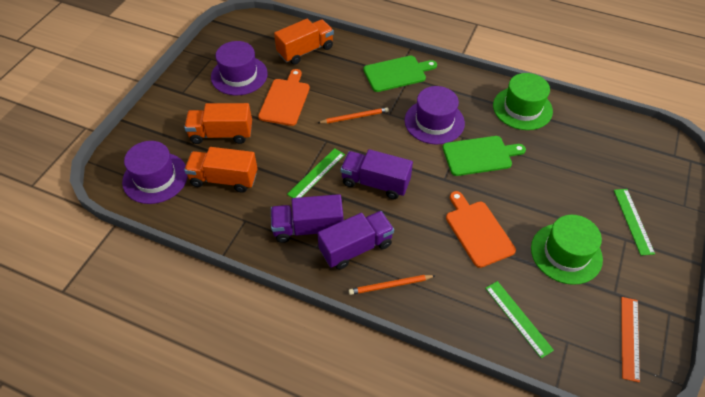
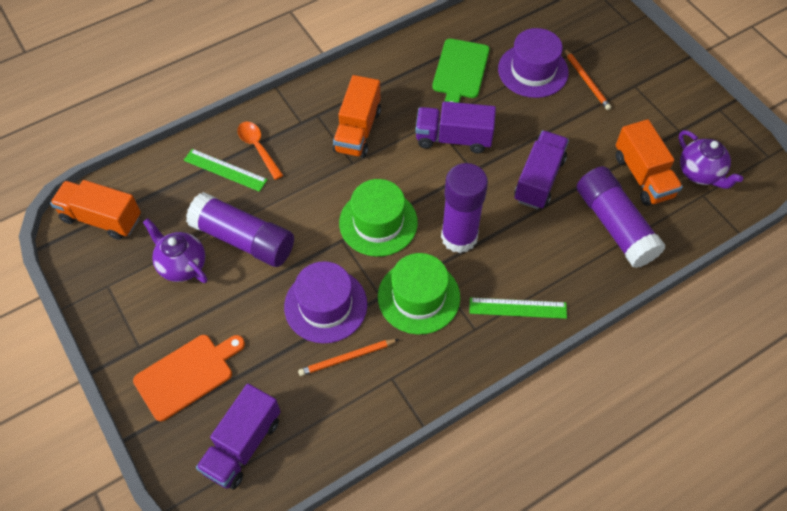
green cutting board: [363,56,437,92] [443,136,526,176] = 2 -> [432,39,490,103] = 1
green ruler: [287,148,345,198] [485,281,554,358] [614,189,655,255] = 3 -> [184,149,268,192] [470,297,567,319] = 2
orange cutting board: [258,69,310,126] [446,191,516,268] = 2 -> [133,335,245,421] = 1
orange ruler: [621,297,640,383] = 1 -> none = 0
orange spoon: none = 0 -> [237,122,283,180] = 1
purple glue stick: none = 0 -> [186,192,294,267] [441,163,488,253] [577,166,666,268] = 3
purple hat: [122,141,188,204] [211,41,268,95] [405,86,465,144] = 3 -> [284,261,367,343] [498,28,569,98] = 2
purple teapot: none = 0 -> [143,218,208,283] [679,130,743,189] = 2

